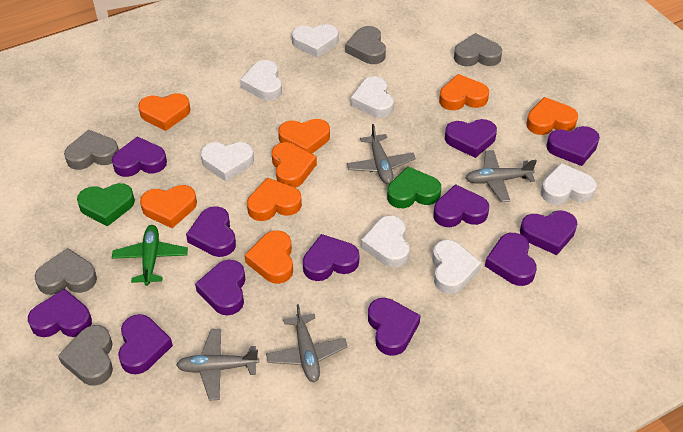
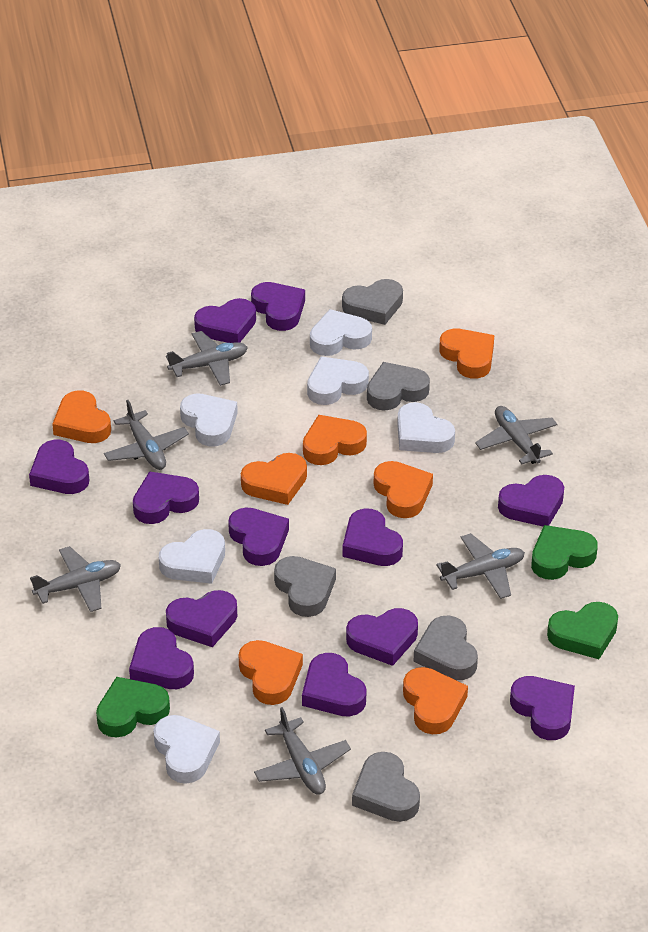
green heart: [77,183,135,227] [387,166,441,208] = 2 -> [96,677,170,737] [531,525,598,580] [547,602,618,659] = 3
green plane: [112,225,188,286] = 1 -> none = 0
grey plane: [176,329,259,401] [266,304,348,382] [347,124,416,184] [466,150,537,202] = 4 -> [30,546,121,612] [104,400,189,470] [166,331,248,386] [254,707,351,795] [436,533,525,599] [475,406,557,464] = 6
orange heart: [138,93,190,131] [140,185,197,228] [245,230,293,284] [247,178,302,221] [272,142,317,188] [278,119,330,154] [439,74,489,110] [526,97,578,135] = 8 -> [52,390,111,443] [238,640,303,705] [241,453,307,505] [303,415,367,465] [374,461,433,518] [403,667,468,734] [439,329,494,378] = 7
white heart: [200,142,254,181] [240,60,282,101] [292,24,338,58] [351,76,394,118] [361,215,410,268] [432,240,482,294] [541,163,597,205] = 7 -> [154,715,220,784] [159,529,225,584] [180,394,238,446] [307,357,369,405] [310,309,372,356] [397,402,455,453] = 6

